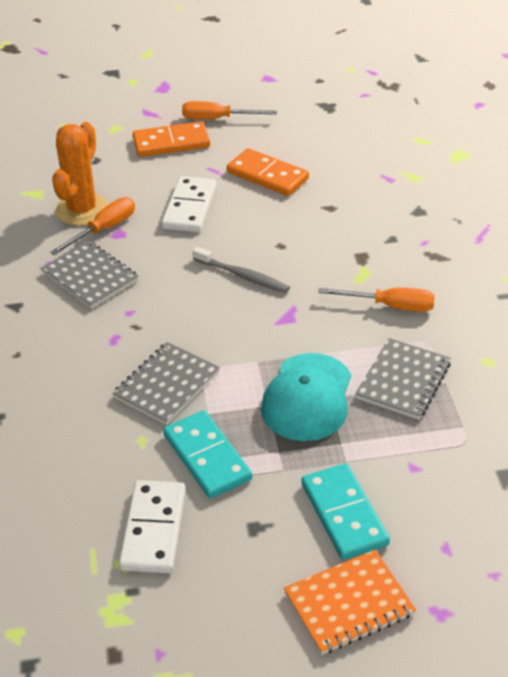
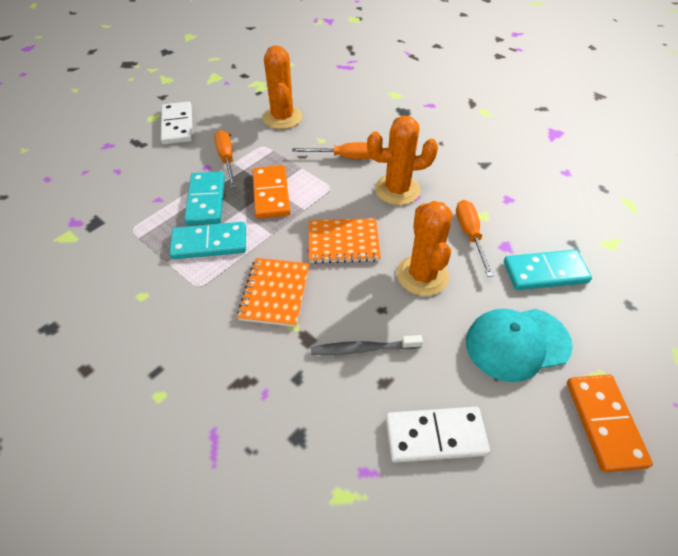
grey notebook: [41,241,139,309] [112,342,220,425] [355,338,451,420] = 3 -> none = 0
orange cactus: [52,122,109,226] = 1 -> [263,45,302,129] [367,116,438,205] [397,201,452,296] = 3
orange notebook: [284,550,416,655] = 1 -> [237,258,310,327] [309,218,381,264] = 2
turquoise domino: [163,410,252,499] [302,463,390,560] = 2 -> [169,222,246,259] [184,171,225,225] [504,250,592,290] = 3

